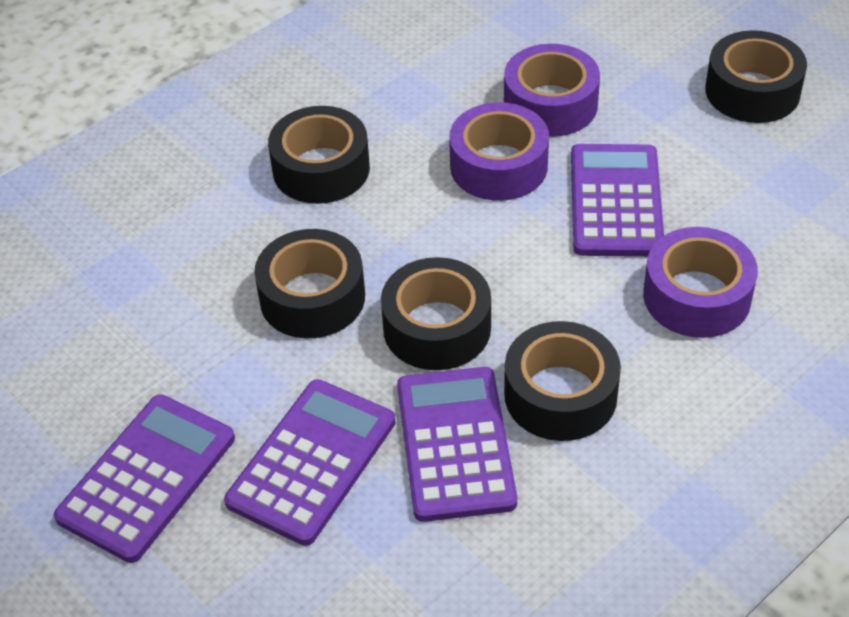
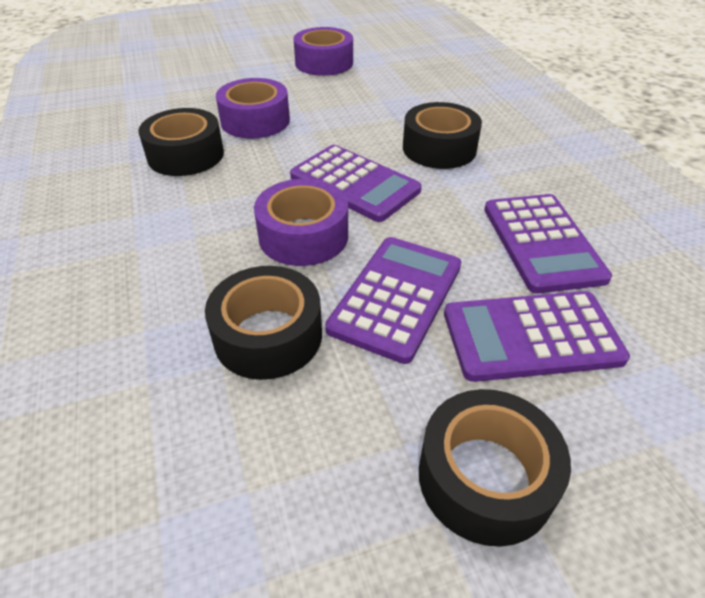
black tape: [254,229,365,338] [268,106,370,204] [381,257,491,370] [504,321,621,441] [705,30,807,123] = 5 -> [138,108,224,176] [205,266,322,380] [403,102,482,169] [419,389,571,547] = 4

